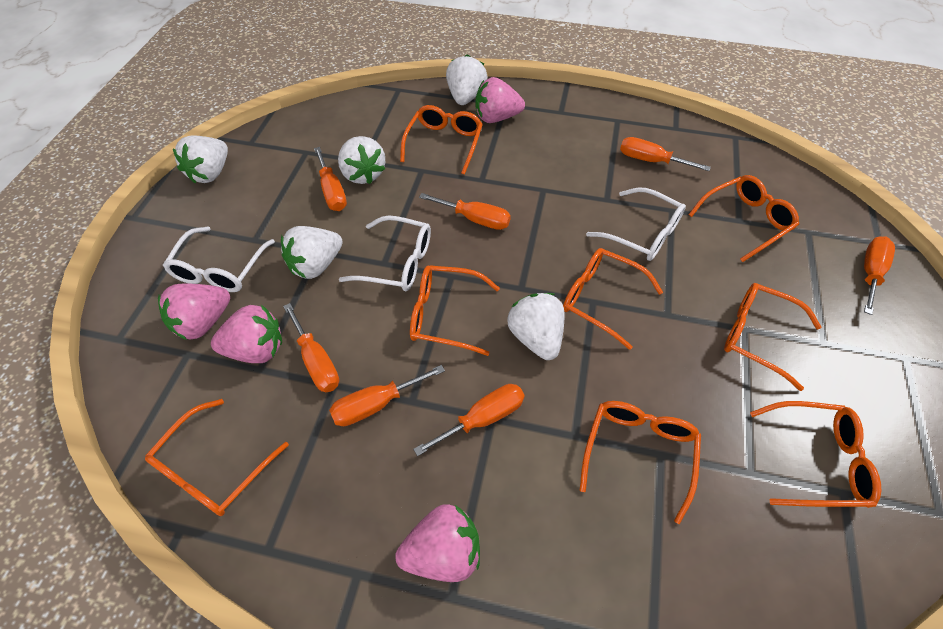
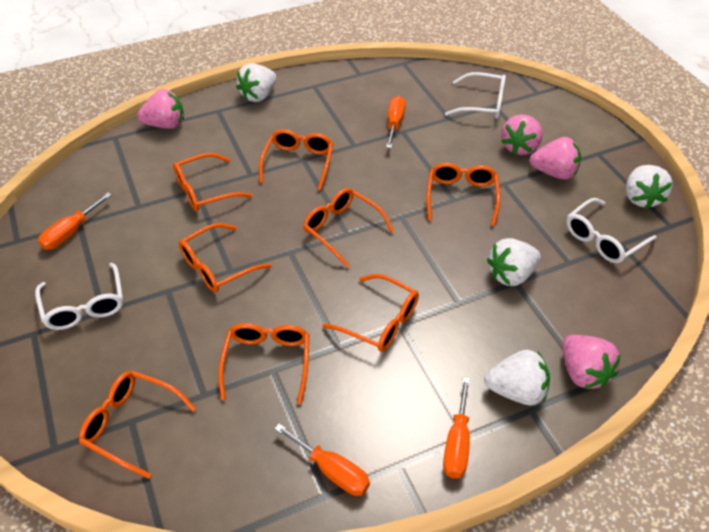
orange screwdriver: [283,303,339,393] [314,147,347,211] [329,365,445,426] [413,384,525,456] [419,193,511,230] [620,137,711,171] [864,236,895,315] = 7 -> [38,193,112,250] [274,423,370,496] [386,96,406,148] [443,377,470,479] = 4
white strawberry: [173,135,228,184] [281,226,343,279] [338,136,385,184] [446,55,488,105] [508,293,564,360] = 5 -> [236,63,276,102] [484,350,550,405] [487,238,541,286] [626,165,673,209] = 4

